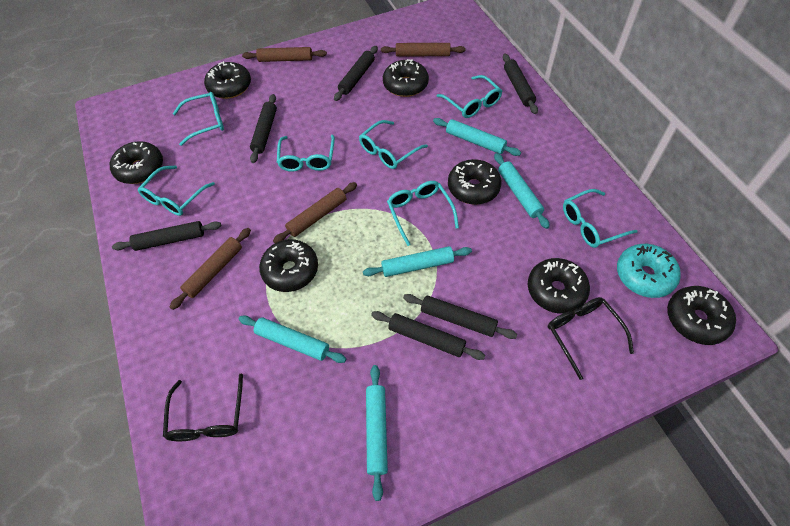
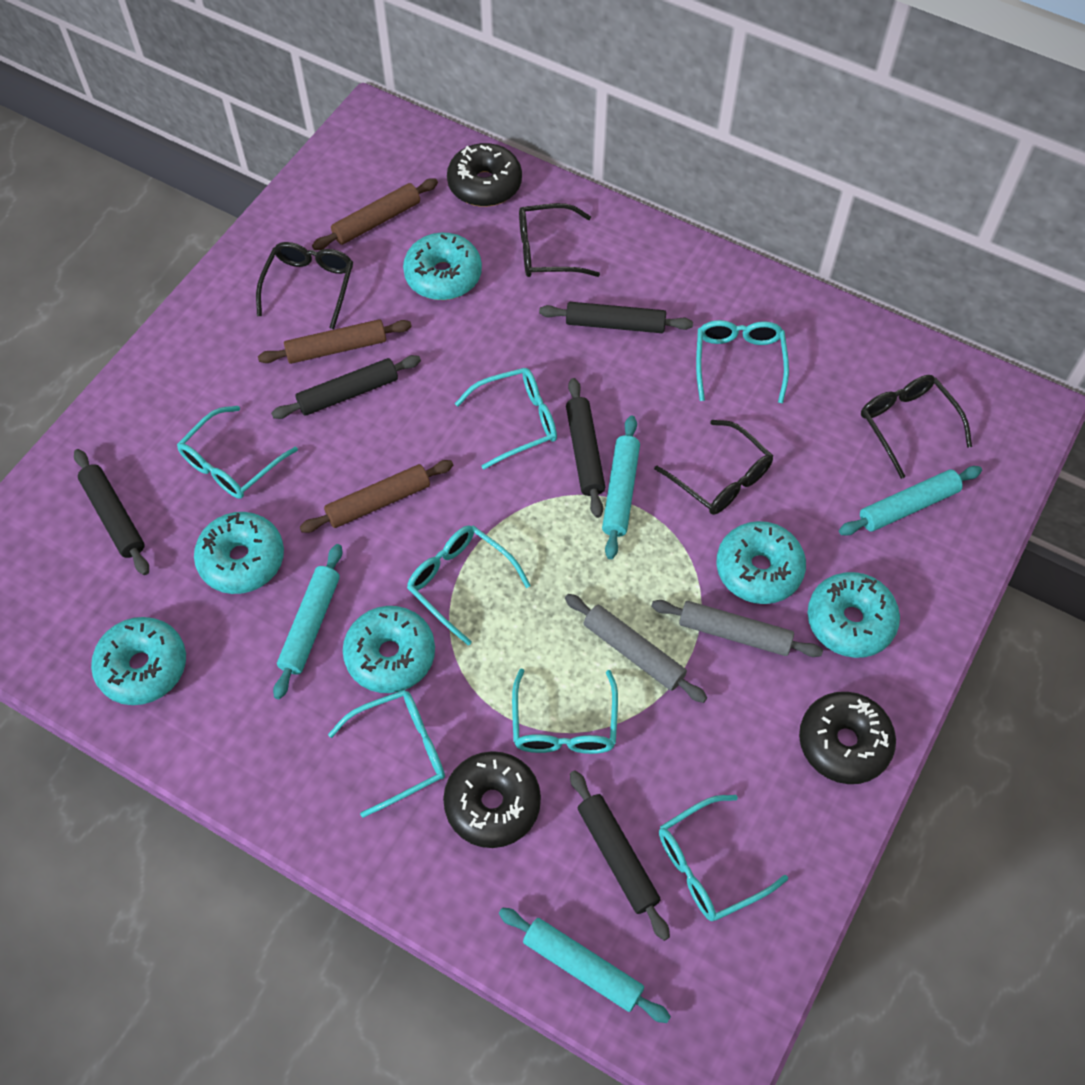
black donut: [110,141,163,184] [204,61,251,99] [259,239,318,292] [383,59,429,97] [448,159,501,205] [528,258,590,314] [667,286,736,345] = 7 -> [443,751,541,848] [447,143,522,207] [799,692,896,784] = 3
black glasses: [163,373,243,441] [548,297,634,380] = 2 -> [256,242,353,329] [519,203,600,277] [654,420,773,515] [861,375,972,479] = 4
black rolling pin: [112,221,221,251] [250,94,277,163] [334,46,378,101] [371,311,485,360] [403,294,517,339] [503,53,538,114] = 6 -> [74,449,149,575] [271,355,421,419] [539,302,693,333] [566,378,605,518] [570,771,670,941] = 5
brown rolling pin: [170,228,251,310] [242,47,327,62] [273,182,357,243] [381,43,466,56] = 4 -> [258,319,412,364] [300,460,453,533] [312,178,438,250] = 3
grey rolling pin: none = 0 -> [565,594,707,703] [651,600,823,657] = 2
turquoise donut: [617,244,681,298] = 1 -> [91,617,186,705] [194,512,284,594] [343,606,435,693] [403,233,482,300] [716,521,806,604] [808,572,900,658] = 6
turquoise rolling pin: [239,316,346,363] [363,246,472,277] [366,365,388,501] [433,118,521,156] [494,153,550,229] = 5 -> [273,544,342,699] [499,908,671,1023] [602,416,640,559] [839,466,982,536] = 4

